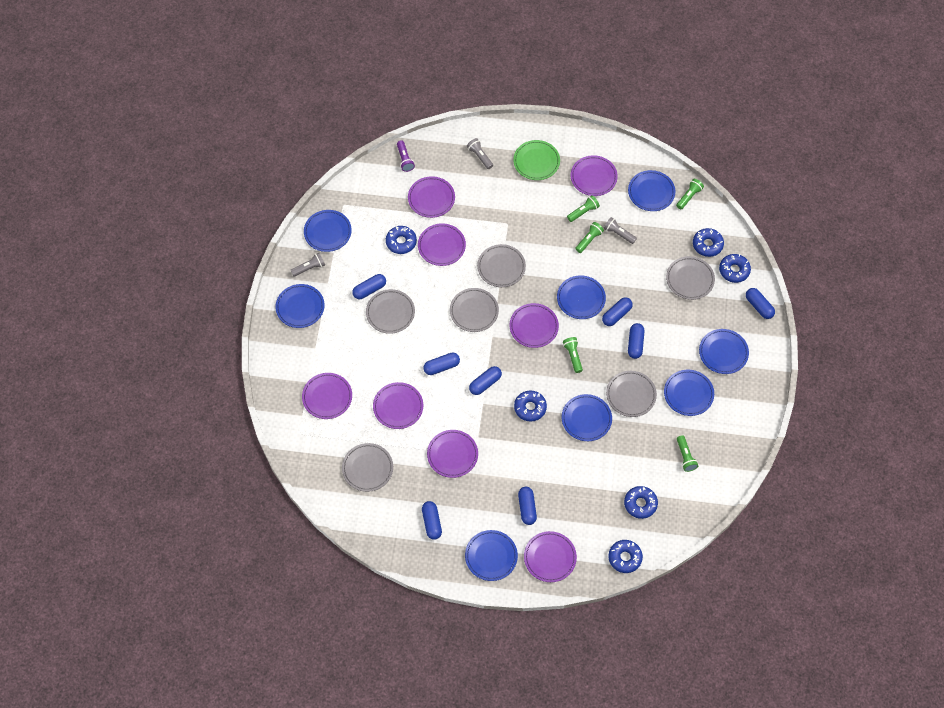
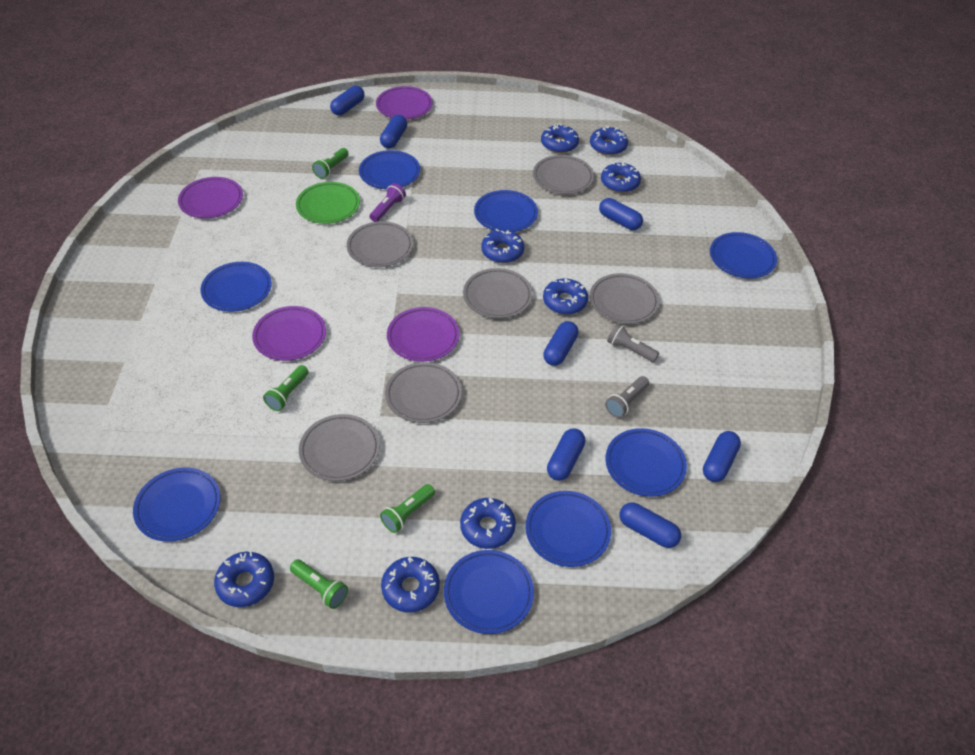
blue capsule: [352,274,386,299] [422,501,442,540] [423,353,460,375] [469,366,502,395] [518,487,537,525] [602,297,633,326] [628,323,645,359] [746,288,775,319] = 8 -> [330,86,365,116] [380,115,407,148] [543,321,579,366] [547,429,586,481] [599,198,643,230] [620,502,681,548] [703,431,741,482] = 7
blue donut: [386,226,417,254] [514,390,547,422] [608,540,643,573] [624,486,658,519] [693,228,724,257] [719,254,751,283] = 6 -> [214,551,274,607] [381,557,440,612] [460,498,516,549] [481,229,524,263] [541,124,579,153] [543,279,588,315] [590,126,628,155] [601,163,641,193] = 8
green flashlight: [563,337,583,373] [567,195,600,222] [575,222,604,253] [676,179,704,209] [677,435,698,472] = 5 -> [263,365,309,411] [290,559,348,609] [312,148,349,179] [380,484,435,533] = 4
grey flashlight: [291,253,325,277] [467,138,493,169] [603,217,637,244] = 3 -> [605,376,649,418] [607,324,659,362] = 2
purple plate: [302,373,352,419] [373,382,423,429] [408,176,455,218] [418,223,466,266] [427,430,478,478] [509,303,559,348] [524,531,577,582] [571,155,618,196] = 8 -> [178,177,243,218] [252,306,326,361] [376,86,433,120] [387,307,459,362] = 4

